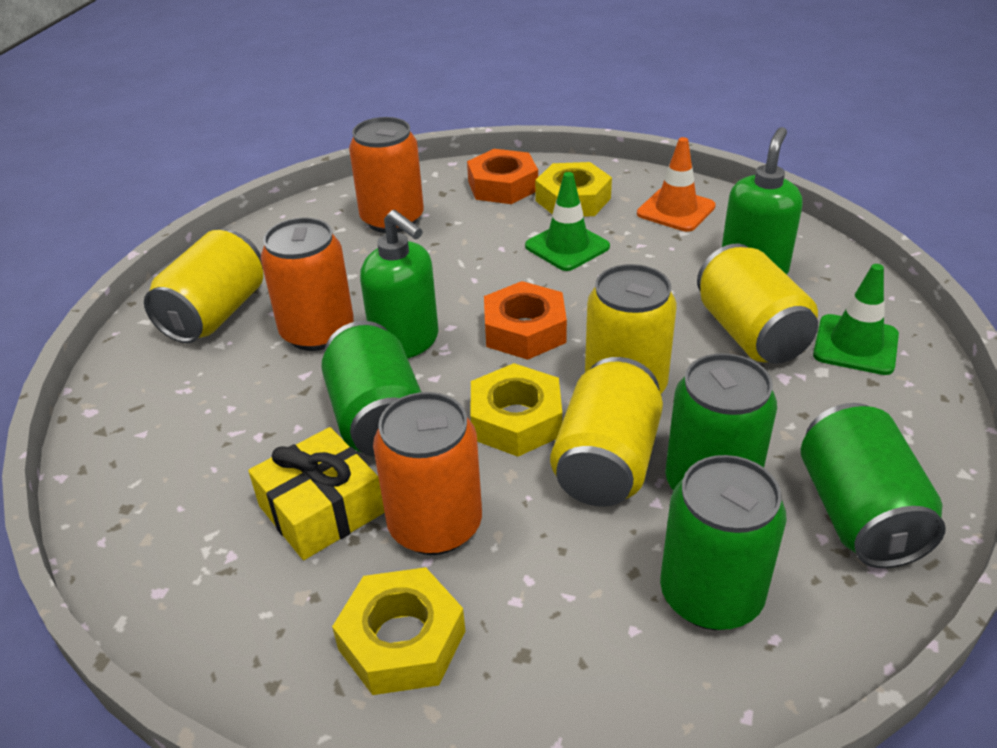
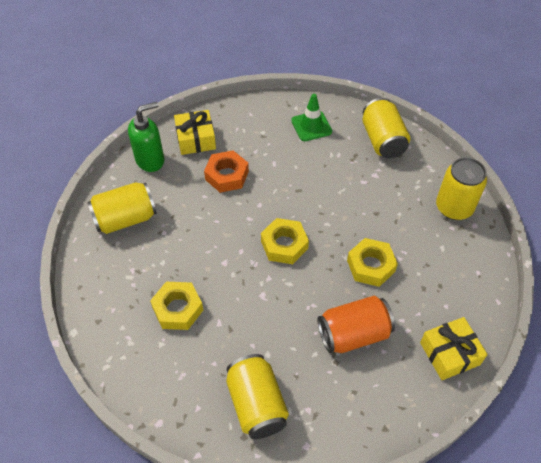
green can: [321,321,421,457] [660,455,787,630] [665,353,777,490] [801,403,946,568] = 4 -> none = 0
green soap dispenser: [360,210,439,358] [722,127,802,275] = 2 -> [128,102,164,172] = 1
green traffic cone: [525,172,610,271] [813,264,899,375] = 2 -> [291,94,332,141] = 1
orange can: [261,218,354,351] [349,117,424,233] [373,392,482,555] = 3 -> [318,296,395,353] = 1
orange nut: [467,149,538,204] [484,281,567,360] = 2 -> [204,150,249,193] = 1
orange traffic cone: [637,137,716,232] = 1 -> none = 0
yellow gift: [248,427,384,560] = 1 -> [174,110,216,155] [420,317,488,380] = 2

